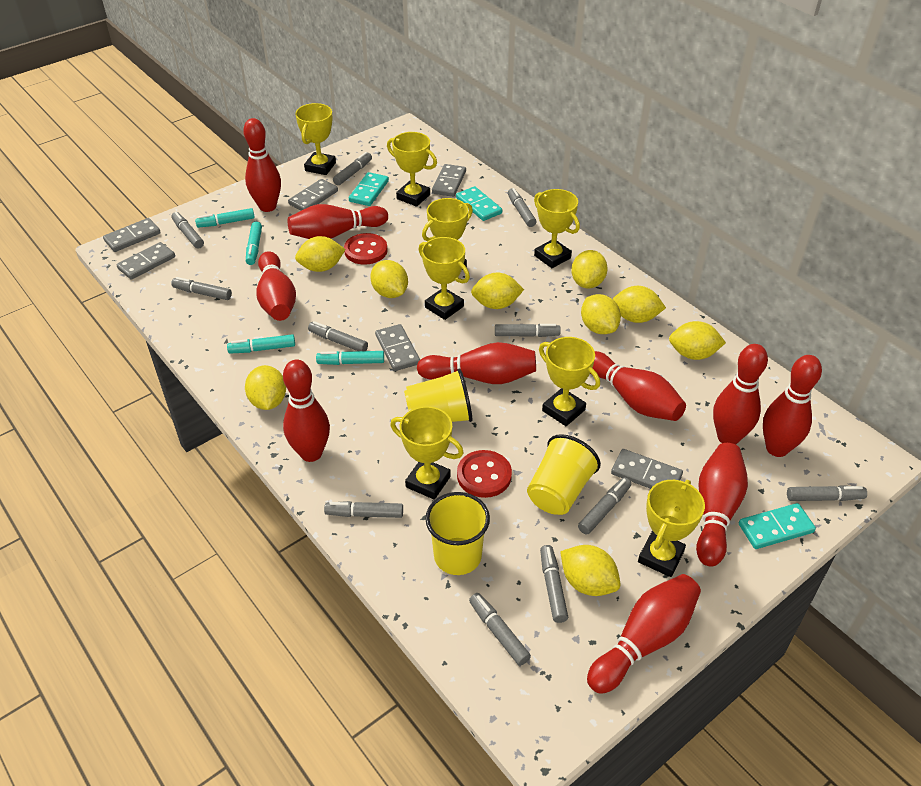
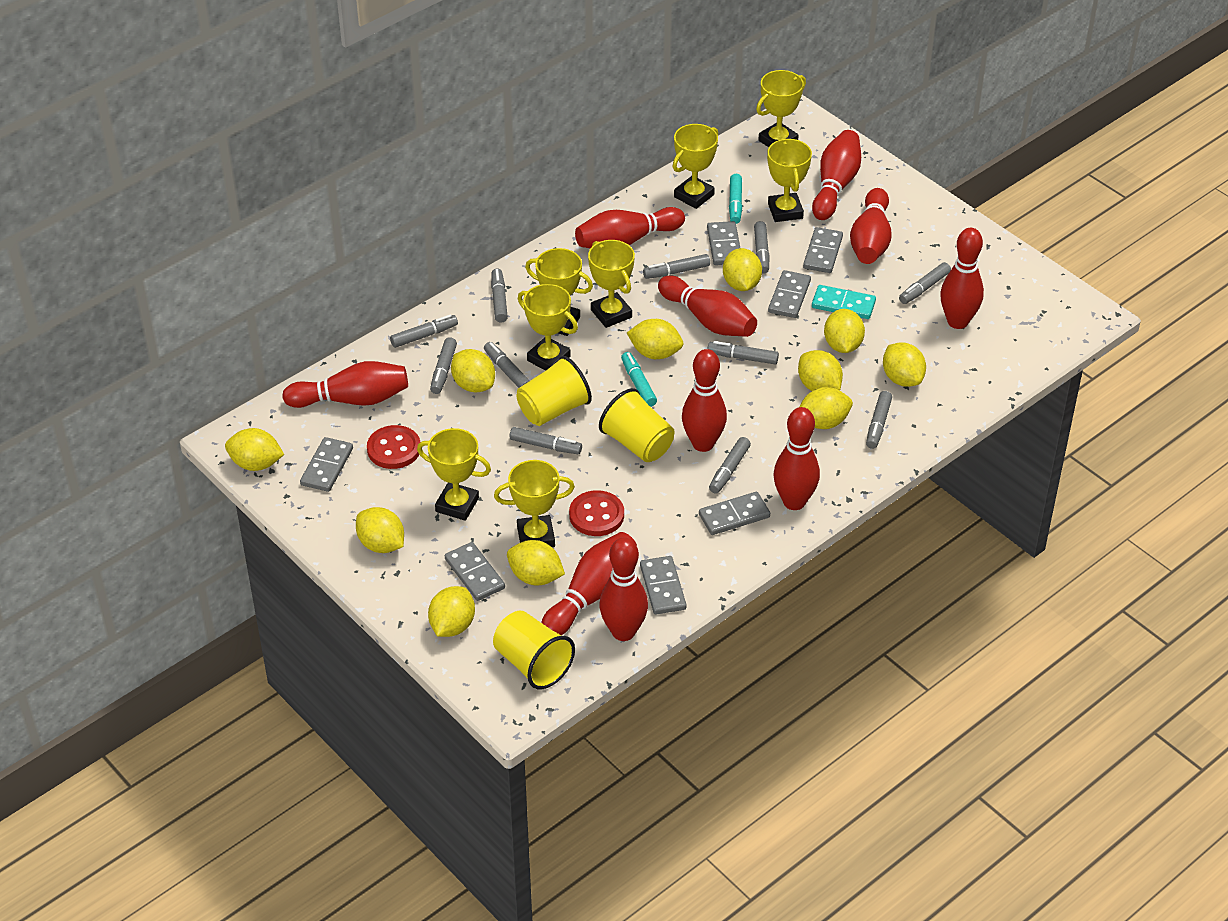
grey domino: [103,218,161,252] [117,242,175,280] [288,179,338,210] [375,324,420,371] [432,164,466,197] [611,449,683,489] = 6 -> [300,437,353,492] [445,542,505,601] [640,556,687,614] [699,492,770,535] [707,221,740,265] [768,270,811,318] [803,227,843,273] = 7
turquoise domino: [349,172,389,206] [456,186,502,221] [739,503,816,549] = 3 -> [812,285,876,319] = 1
turquoise marker: [195,208,255,228] [227,334,295,354] [246,222,262,265] [316,351,384,365] = 4 -> [621,352,657,407] [729,174,742,224] = 2
yellow lemon: [245,365,286,410] [295,236,346,272] [370,260,408,298] [471,273,524,309] [560,545,621,596] [571,250,608,289] [581,294,621,334] [613,286,666,323] [669,321,726,360] = 9 -> [225,428,284,471] [356,507,404,553] [428,586,475,637] [451,349,495,393] [507,540,565,585] [627,319,683,359] [723,248,762,291] [798,350,843,391] [799,387,853,429] [824,309,865,353] [883,342,926,387] = 11

